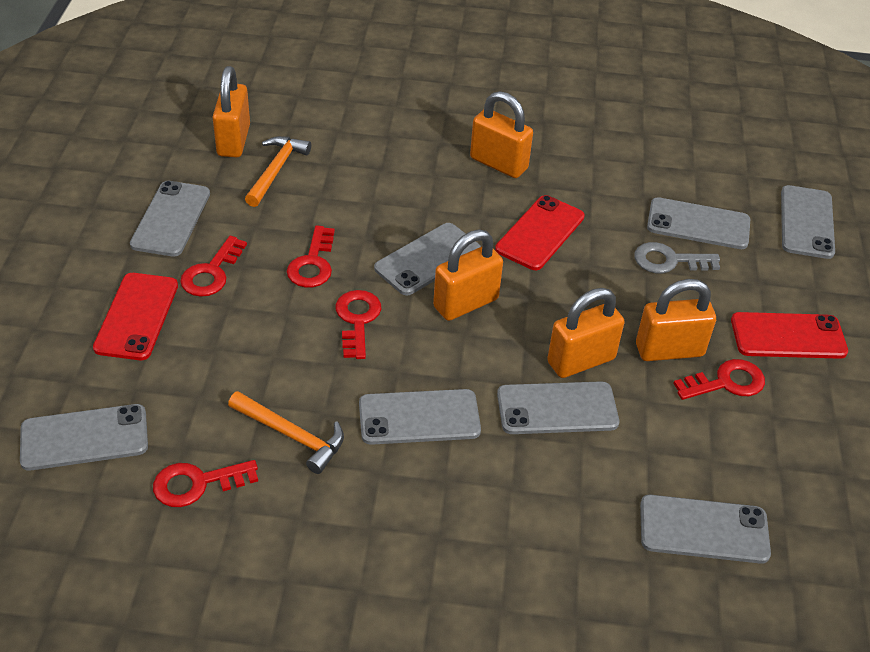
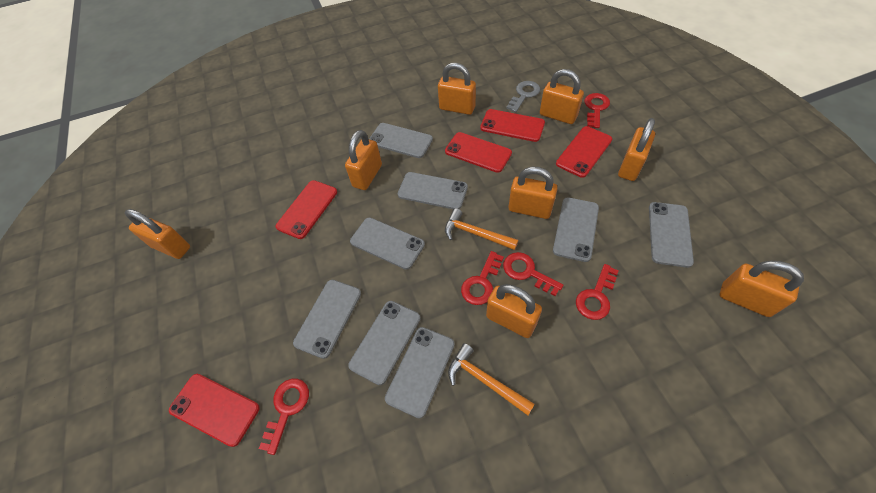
orange padlock: [213,66,250,157] [433,230,503,321] [470,91,533,178] [547,288,624,378] [636,279,716,361] = 5 -> [125,209,190,259] [345,130,382,190] [438,63,476,115] [486,284,542,338] [509,167,558,219] [540,69,584,124] [618,118,655,181] [720,261,804,317] = 8
red phone: [93,273,178,360] [495,195,585,270] [731,312,848,359] = 3 -> [169,374,259,447] [276,180,337,239] [445,132,512,173] [480,109,545,142] [556,126,612,178] = 5

